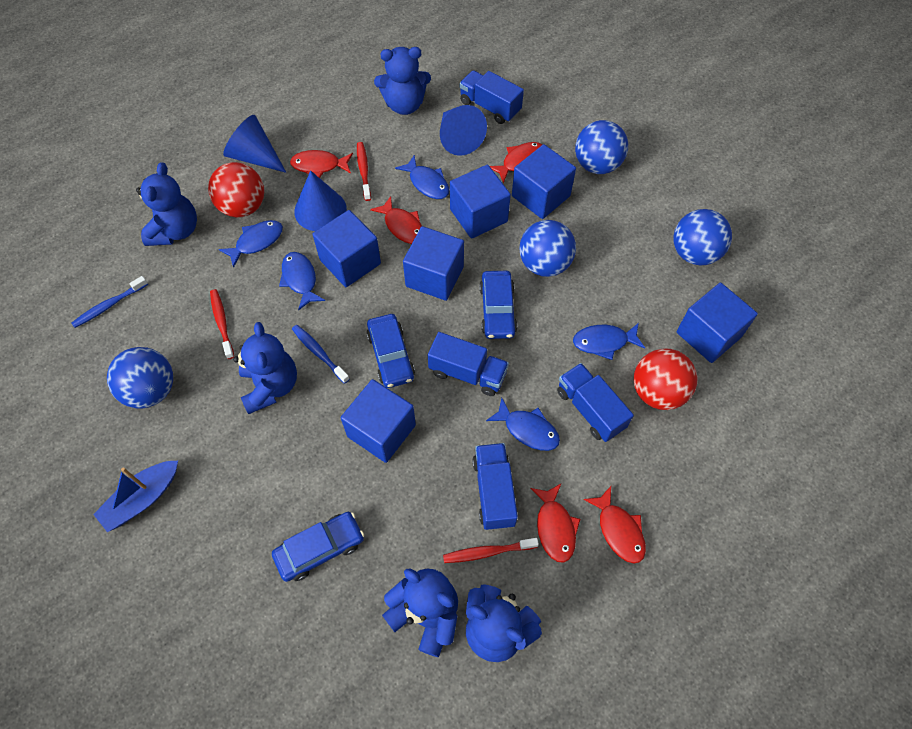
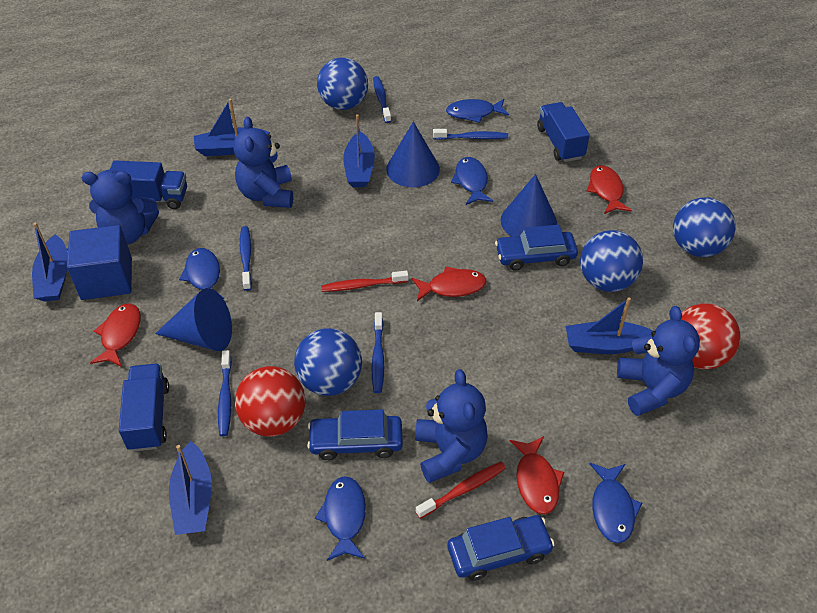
blue boat: [93,461,178,532] = 1 -> [32,223,68,302] [169,441,212,535] [194,99,270,156] [343,114,375,187] [566,297,653,354] = 5
blue cube: [313,210,381,287] [341,379,416,463] [403,226,464,301] [450,165,511,239] [512,144,576,219] [677,283,758,363] = 6 -> [67,225,132,300] = 1
blue teddy bear: [136,162,197,246] [233,322,297,414] [374,47,431,115] [382,569,458,657] [466,584,542,662] = 5 -> [82,170,159,245] [233,117,293,208] [415,369,488,483] [617,306,700,416] = 4
blue toothbrush: [71,276,148,328] [292,325,350,384] = 2 -> [218,350,232,436] [240,226,252,291] [372,312,384,393] [373,76,391,123] [433,129,508,140] = 5
blue truck: [428,332,509,396] [459,70,524,124] [472,443,518,530] [557,363,634,442] = 4 -> [110,160,187,209] [119,364,169,451] [537,102,590,162] = 3
red fish: [290,150,353,178] [370,196,422,244] [490,142,542,183] [530,483,580,563] [584,486,646,563] = 5 -> [90,303,141,367] [412,266,487,301] [510,436,564,514] [587,165,632,214] = 4
red toothbrush: [210,289,234,359] [357,142,371,201] [443,538,539,563] = 3 -> [321,271,408,292] [416,462,506,519] = 2

